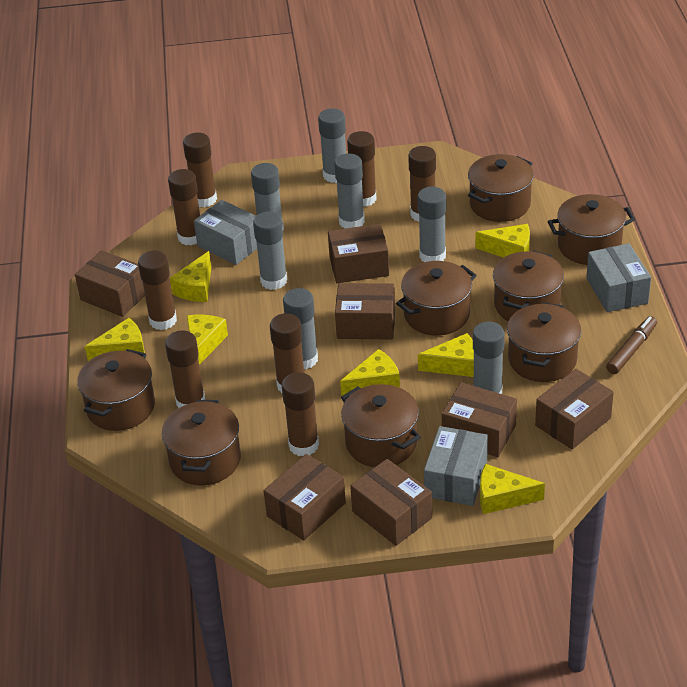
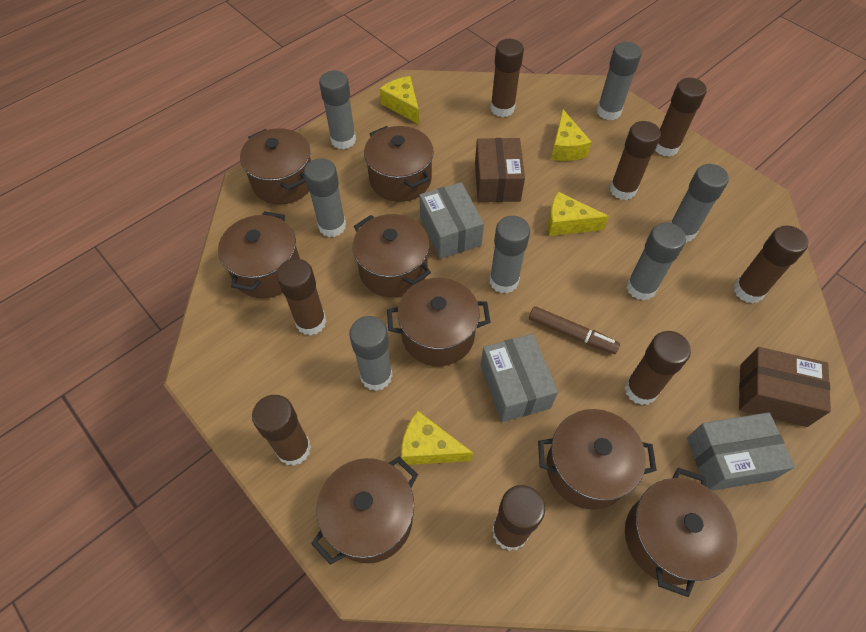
brown box: [75,250,145,317] [263,454,346,541] [328,224,389,283] [335,283,395,339] [350,459,432,546] [442,382,517,457] [535,369,614,449] = 7 -> [475,138,525,202] [739,347,831,427] = 2
yellow cheese: [85,318,145,361] [170,251,211,302] [187,315,228,365] [340,349,400,396] [418,333,474,377] [475,224,530,258] [480,464,545,514] = 7 -> [380,76,419,124] [401,410,473,465] [548,192,609,236] [551,110,592,161] = 4

